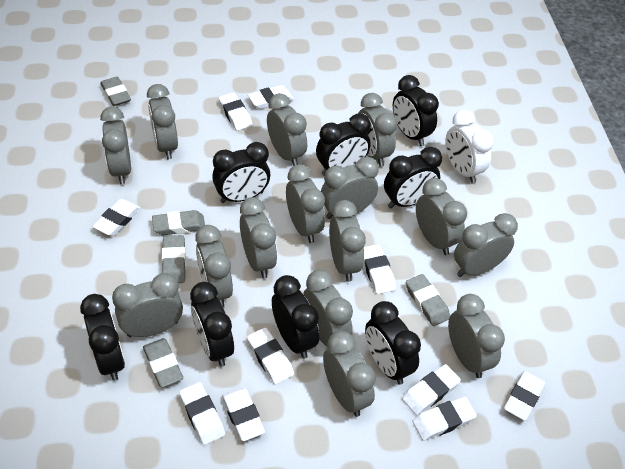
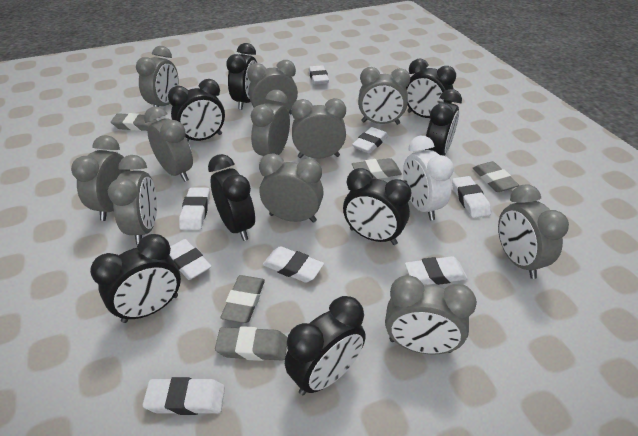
grey clock: [100,107,131,184] [112,273,183,337] [147,84,178,159] [195,225,233,307] [240,197,277,279] [267,93,307,166] [286,164,325,243] [303,270,353,346] [321,157,379,219] [323,331,376,417] [329,200,366,282] [359,93,397,167] [416,178,467,255] [448,294,505,378] [454,213,518,277] = 15 -> [71,135,130,221] [108,155,157,245] [136,46,178,107] [144,106,193,182] [247,60,298,114] [251,90,290,157] [259,153,324,223] [291,98,346,159] [358,67,410,125] [385,275,477,354] [498,184,569,279] = 11
white eraser: [93,199,141,236] [179,382,225,445] [219,92,253,131] [222,387,265,441] [247,327,294,385] [248,85,294,109] [364,244,396,294] [402,364,461,415] [413,397,477,441] [504,371,546,421] = 10 -> [143,377,225,415] [170,239,212,280] [179,187,210,230] [263,246,324,283] [309,65,329,85] [352,127,388,154] [405,256,468,285] [452,176,491,218] = 8

